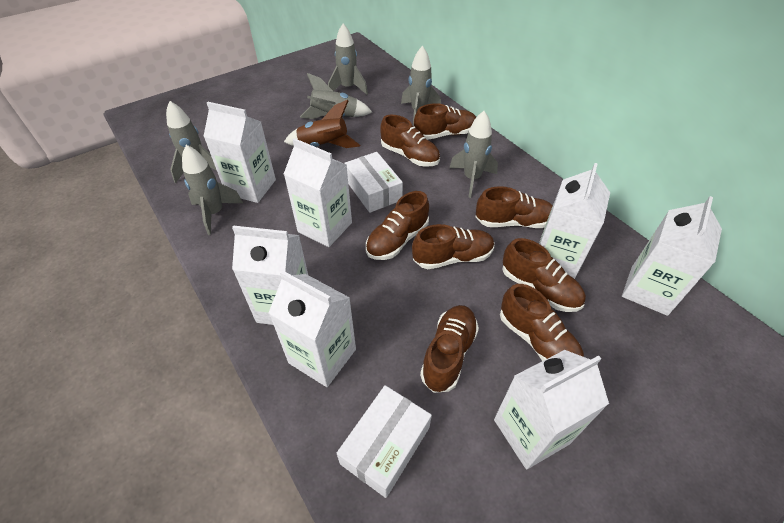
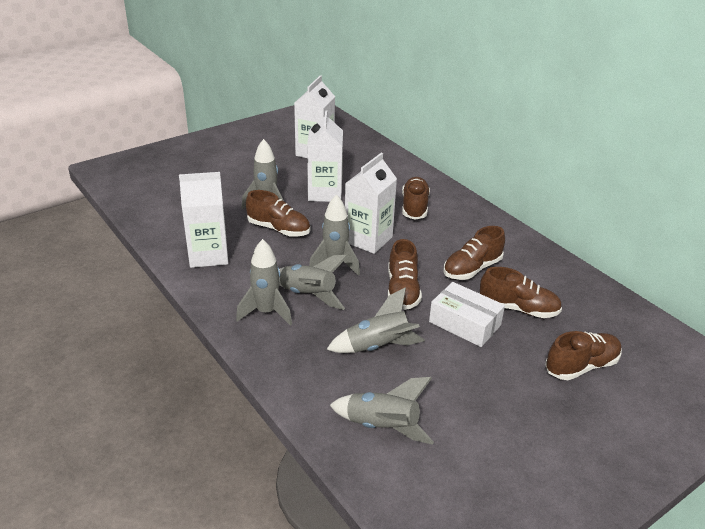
brown rocket: [284,100,360,148] = 1 -> none = 0
brown shoe: [366,191,429,260] [380,115,440,167] [412,224,495,269] [414,103,476,140] [420,305,479,393] [476,186,553,228] [500,284,584,361] [503,238,586,312] = 8 -> [246,190,310,237] [388,239,422,310] [402,177,430,220] [443,226,505,280] [480,267,562,318] [545,331,622,380] = 6
white box: [337,385,432,498] [344,152,403,213] = 2 -> [429,282,505,347] = 1
white carton: [203,102,276,203] [232,225,308,325] [269,270,356,387] [284,138,352,247] [494,350,609,469] [539,163,610,279] [622,196,722,316] = 7 -> [179,172,228,268] [294,76,335,158] [307,110,343,202] [345,153,397,254] = 4

